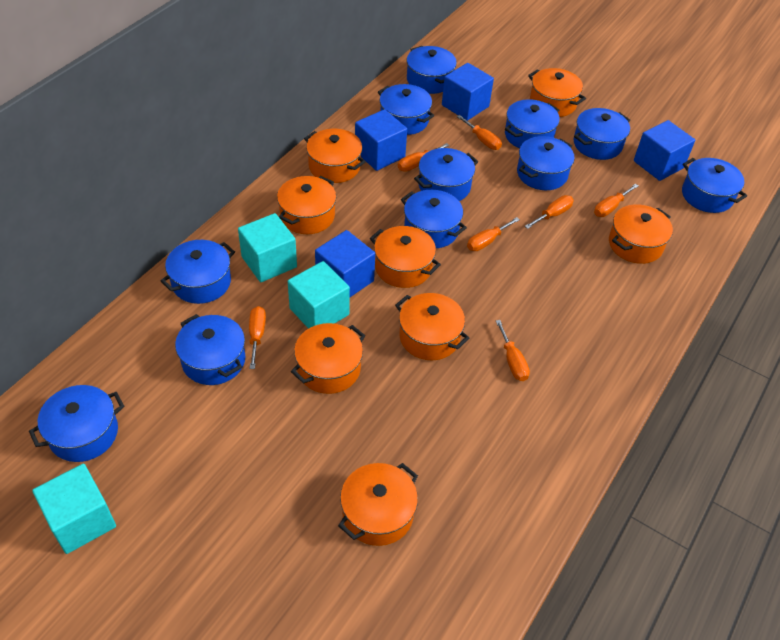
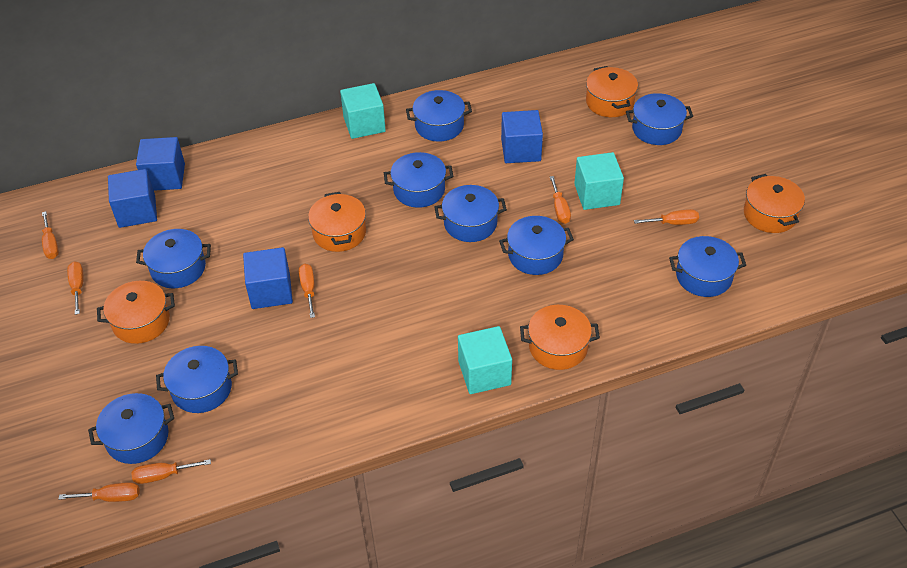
blue pot: [29,385,124,462] [161,240,235,304] [175,314,246,385] [378,84,434,135] [401,190,467,248] [407,46,457,94] [414,148,478,201] [505,99,560,148] [517,136,575,190] [574,108,630,160] [682,158,747,213] = 11 -> [88,393,174,464] [136,229,211,288] [156,346,238,413] [384,152,453,208] [406,90,472,142] [434,185,507,242] [499,216,574,275] [626,93,693,145] [669,236,746,297] = 9
orange pot: [277,176,336,234] [291,323,365,394] [304,129,365,183] [338,463,418,546] [370,226,441,288] [395,293,469,360] [528,68,586,117] [609,204,673,264] = 8 -> [97,281,175,344] [308,192,366,252] [520,305,600,370] [586,66,638,117] [744,174,805,233] = 5

